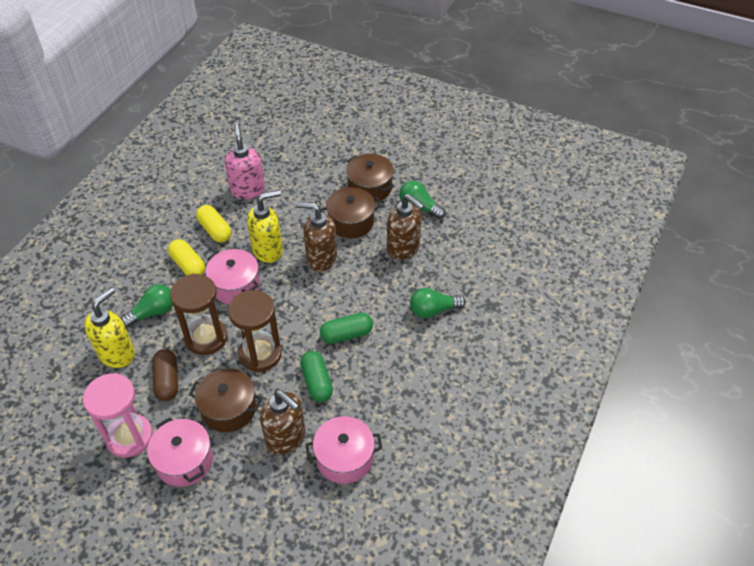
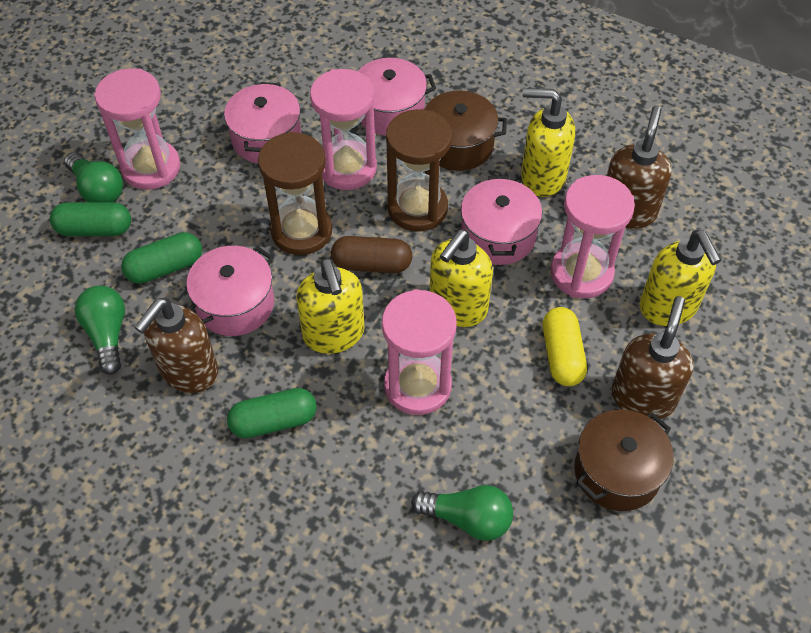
brown pot: [189,368,262,432] [321,187,381,238] [346,154,394,202] = 3 -> [424,91,507,171] [574,409,673,511] = 2
green capsule: [300,351,333,402] [320,313,373,344] = 2 -> [50,202,131,236] [121,232,202,284] [227,388,317,438] = 3
pink hourglass: [83,373,153,458] = 1 -> [94,68,180,190] [310,69,377,190] [382,289,457,415] [550,175,635,298] = 4
pink pot: [147,417,213,487] [205,249,260,304] [306,416,382,484] = 3 -> [186,246,274,336] [224,82,301,163] [358,58,436,136] [461,176,542,265] = 4
pink soap dispenser: [225,123,265,199] = 1 -> none = 0
yellow capsule: [168,239,205,275] [196,205,231,243] = 2 -> [543,307,587,386] = 1
yellow soap dispenser: [84,288,135,368] [247,190,283,263] = 2 -> [296,258,365,354] [430,230,493,327] [521,88,575,197] [640,230,721,326] = 4

